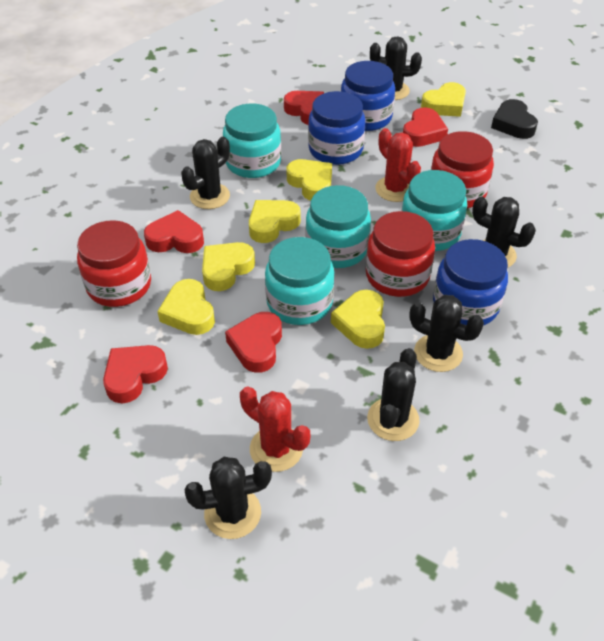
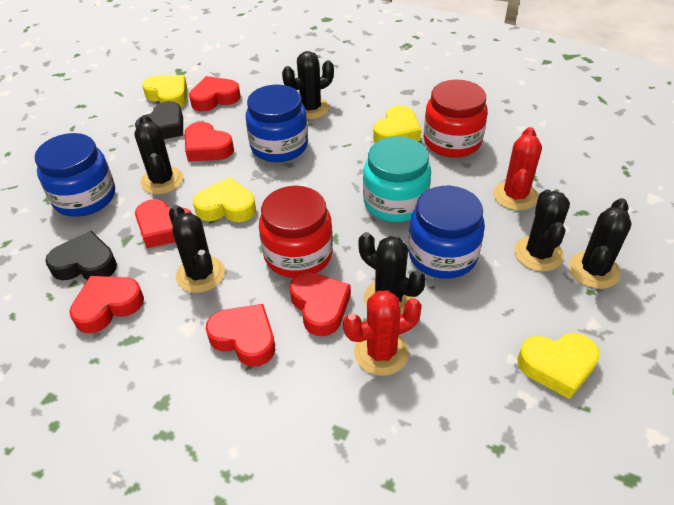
black heart: [491,99,538,139] = 1 -> [45,231,117,280] [135,101,183,139] = 2
red heart: [103,345,168,403] [144,210,204,253] [225,312,282,373] [284,91,324,125] [403,107,448,147] = 5 -> [69,276,144,333] [135,199,192,248] [185,122,234,161] [189,76,241,111] [206,304,275,367] [289,272,351,336] = 6
red jar: [77,220,151,307] [366,211,435,297] [431,131,494,208] = 3 -> [259,186,333,278] [424,80,488,158] = 2
turquoise jar: [223,103,281,178] [265,237,334,325] [306,185,371,268] [402,170,467,251] = 4 -> [363,137,431,222] = 1
yellow heart: [157,279,215,335] [202,242,255,291] [249,200,301,243] [286,159,332,201] [331,290,385,349] [421,82,466,117] = 6 -> [142,75,187,107] [193,177,256,222] [373,106,421,143] [517,333,600,399] = 4

